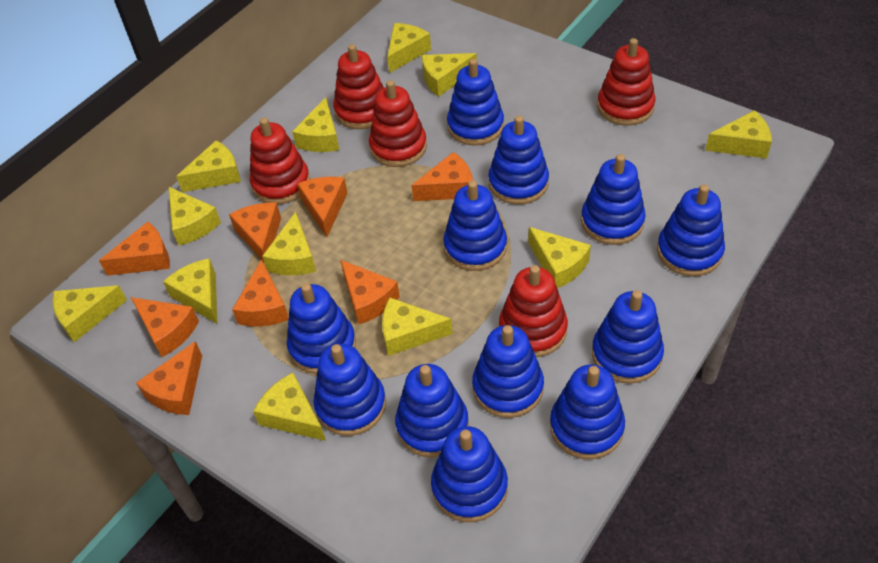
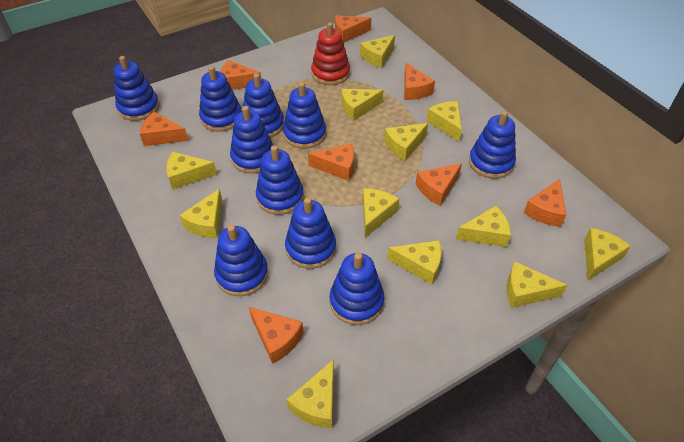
blue stacking toy: [287,283,356,374] [313,344,386,436] [395,364,469,458] [431,426,508,522] [443,181,507,271] [447,59,504,146] [472,325,544,418] [488,116,549,204] [550,364,625,459] [581,154,646,245] [592,290,664,384] [657,184,725,277] = 12 -> [113,56,159,121] [199,66,242,131] [214,225,268,296] [230,106,273,174] [243,73,284,138] [256,145,304,215] [283,82,326,149] [285,197,336,269] [330,253,384,325] [469,111,516,179] = 10
red stacking toy: [250,118,310,204] [333,44,384,129] [369,80,427,167] [499,265,568,357] [597,38,655,126] = 5 -> [311,22,350,85] = 1

